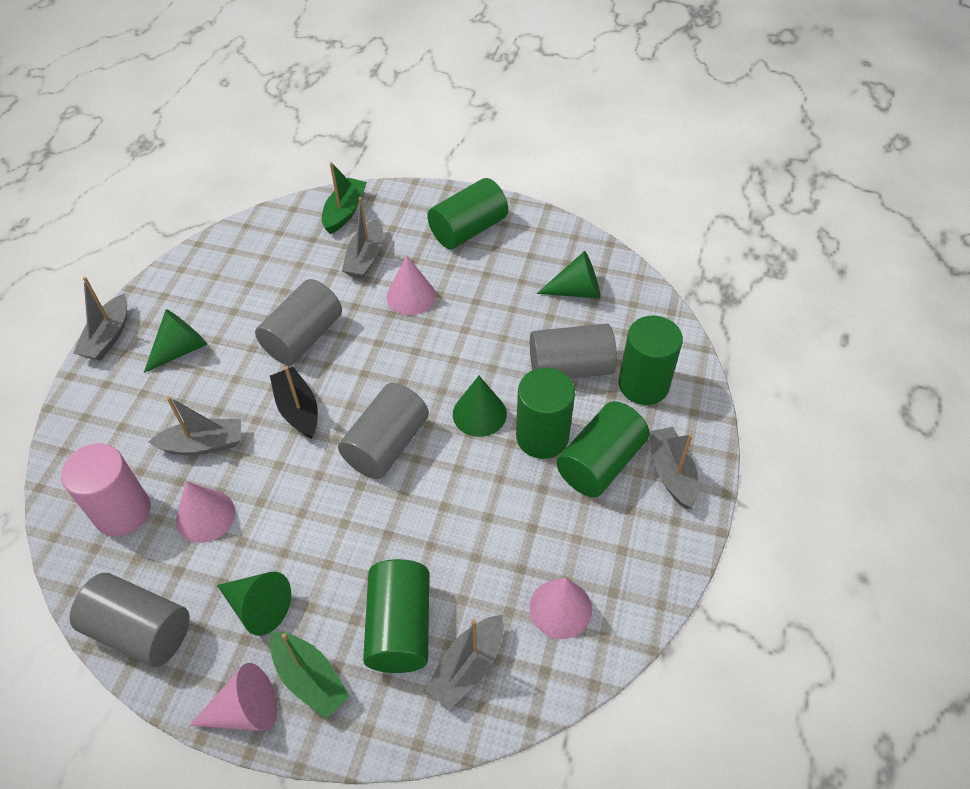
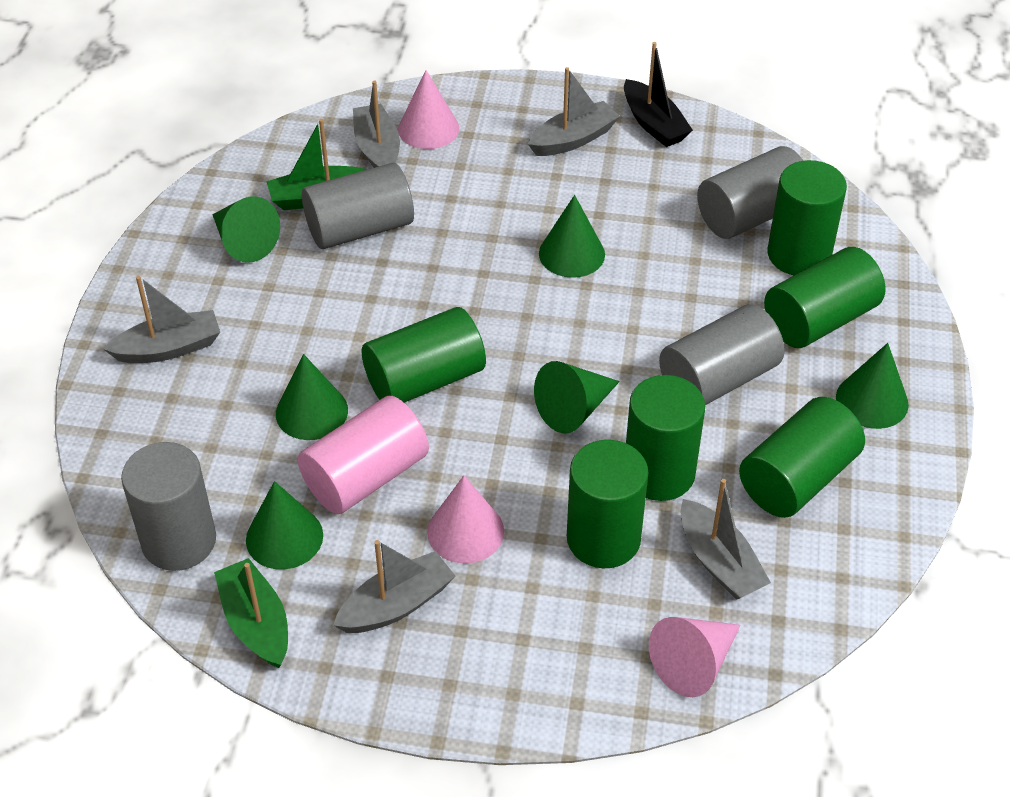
green cone: [144,309,207,373] [217,572,291,636] [453,376,507,437] [537,251,600,298] = 4 -> [212,196,280,263] [246,481,323,570] [276,354,348,440] [534,361,620,433] [539,195,605,278] [836,343,909,429] = 6
green cylinder: [363,559,429,673] [427,178,508,249] [516,368,575,459] [556,401,649,497] [619,315,683,405] = 5 -> [362,307,486,403] [567,440,649,568] [626,375,705,501] [739,397,865,518] [764,247,885,348] [768,160,847,275] = 6
pink cone: [176,481,235,543] [189,663,277,731] [387,255,436,315] [530,578,592,639] = 4 -> [398,70,459,149] [427,475,504,564] [649,617,741,697] = 3

